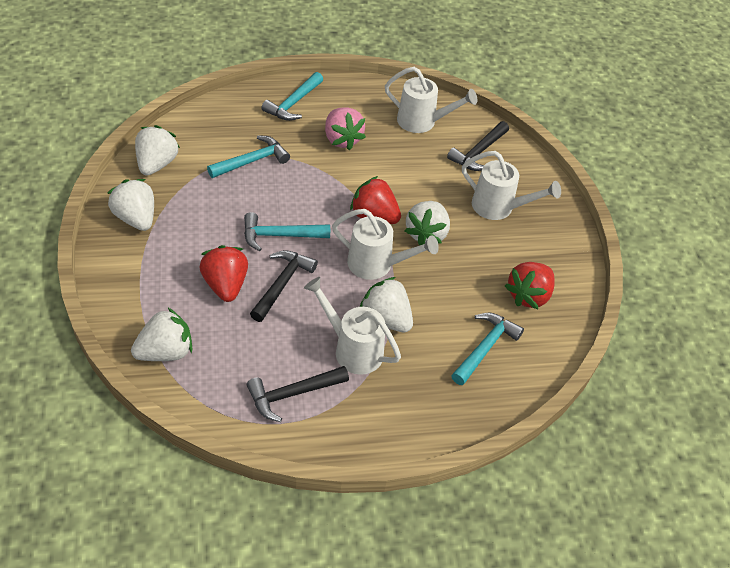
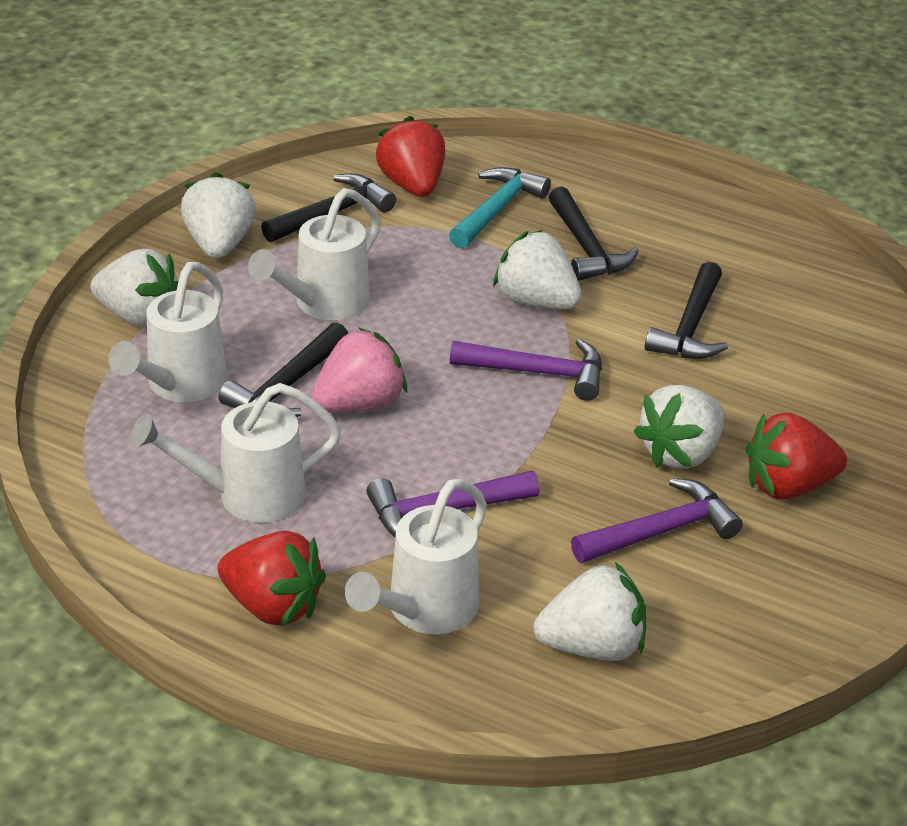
black hammer: [247,366,349,422] [250,250,318,322] [447,121,509,171] = 3 -> [219,322,348,417] [261,173,396,242] [549,186,639,281] [645,262,728,359] = 4
purple hammer: none = 0 -> [366,471,540,537] [450,339,602,401] [571,478,743,563] = 3
turquoise hammer: [207,135,290,178] [244,212,330,251] [261,72,323,121] [451,313,524,385] = 4 -> [449,167,551,248] = 1

